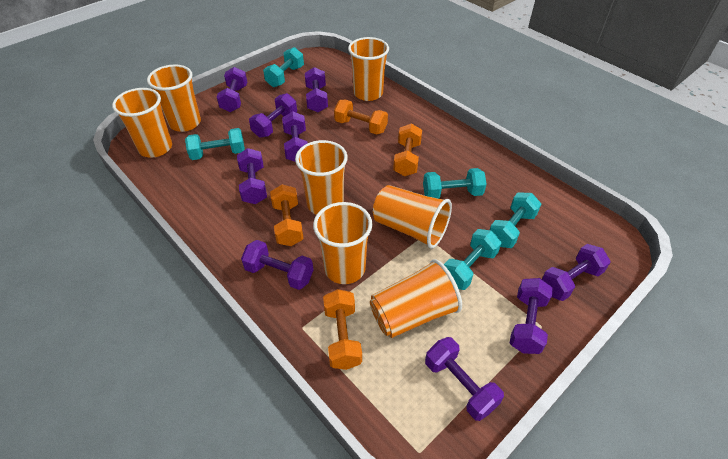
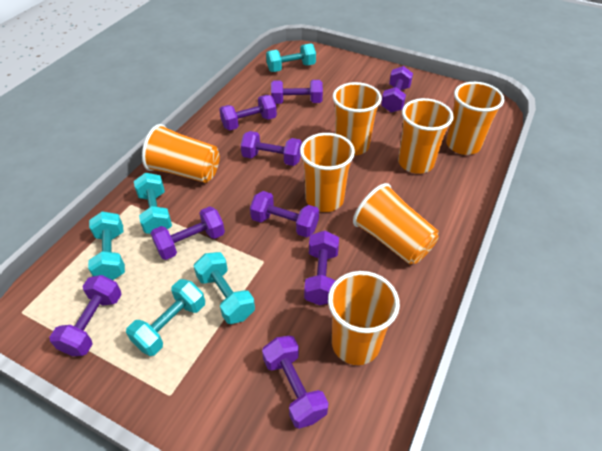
orange dumbbell: [270,184,304,246] [323,289,362,370] [334,100,388,134] [393,123,422,176] = 4 -> none = 0

